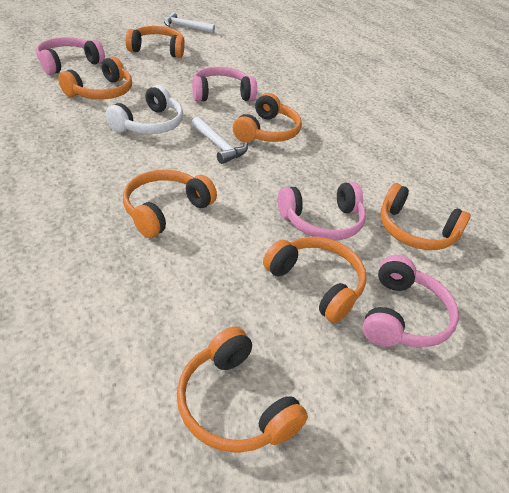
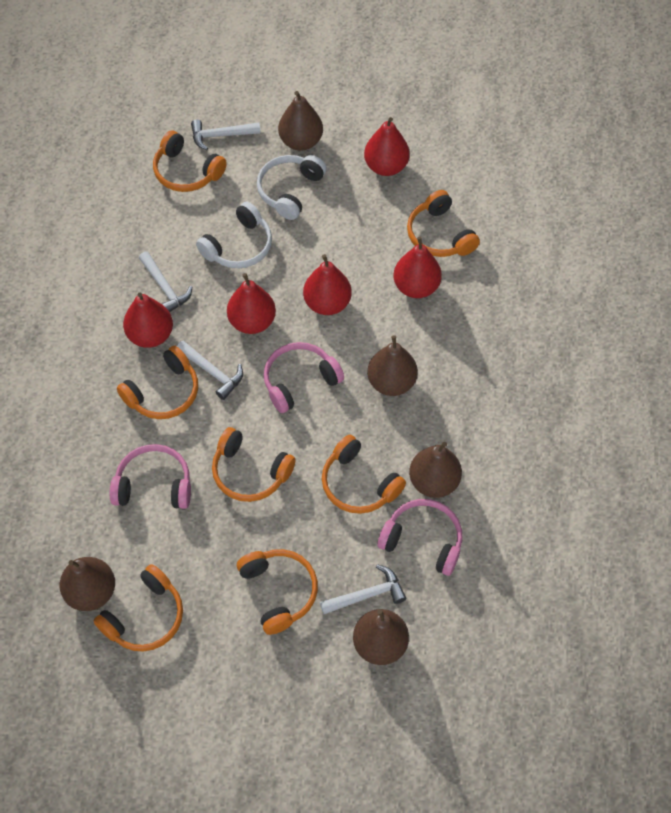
brown pear: none = 0 -> [60,557,115,611] [278,91,323,151] [353,609,409,665] [367,335,418,396] [409,442,462,498] = 5
pink headphones: [36,37,105,75] [192,67,257,102] [278,182,366,240] [362,255,459,347] = 4 -> [110,444,191,509] [264,342,344,413] [378,499,462,576] = 3
red pear: none = 0 -> [123,292,173,348] [227,273,276,334] [303,254,352,315] [364,117,410,176] [394,237,442,298] = 5
white hammer: [164,12,215,33] [191,117,248,164] = 2 -> [139,251,192,312] [177,341,243,400] [191,120,261,150] [320,564,406,614] = 4
white headphones: [106,85,183,134] = 1 -> [196,202,272,269] [257,155,327,220] = 2

